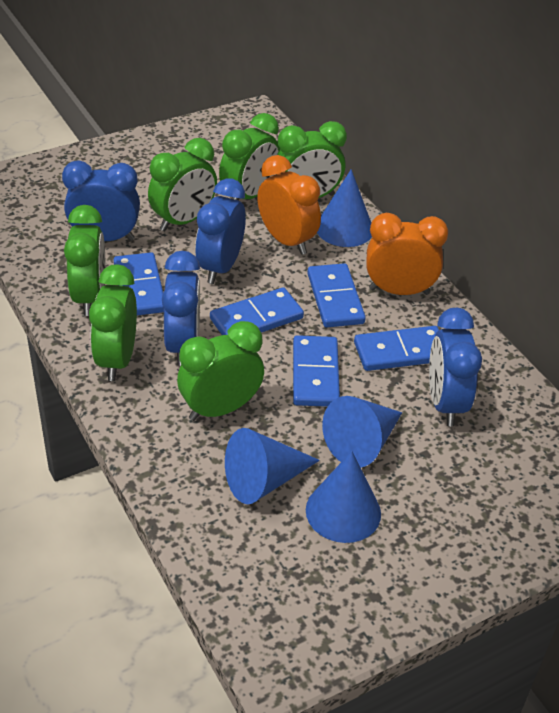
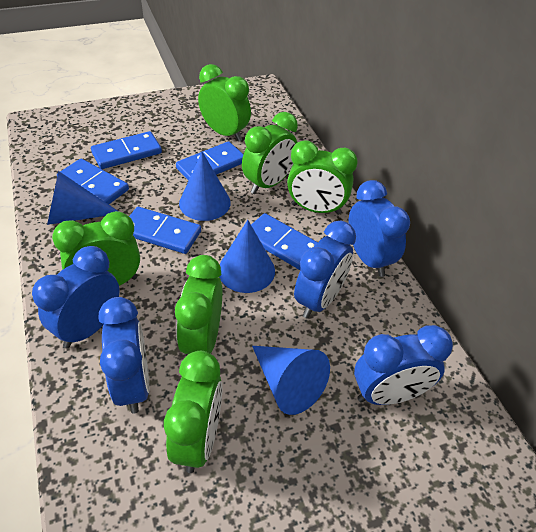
blue clock: [62,161,140,241] [162,251,200,366] [195,178,246,284] [429,308,482,426] = 4 -> [32,246,120,348] [99,297,150,414] [294,221,356,319] [349,180,410,277] [354,325,453,405] = 5
orange clock: [257,155,321,255] [367,213,448,295] = 2 -> none = 0

